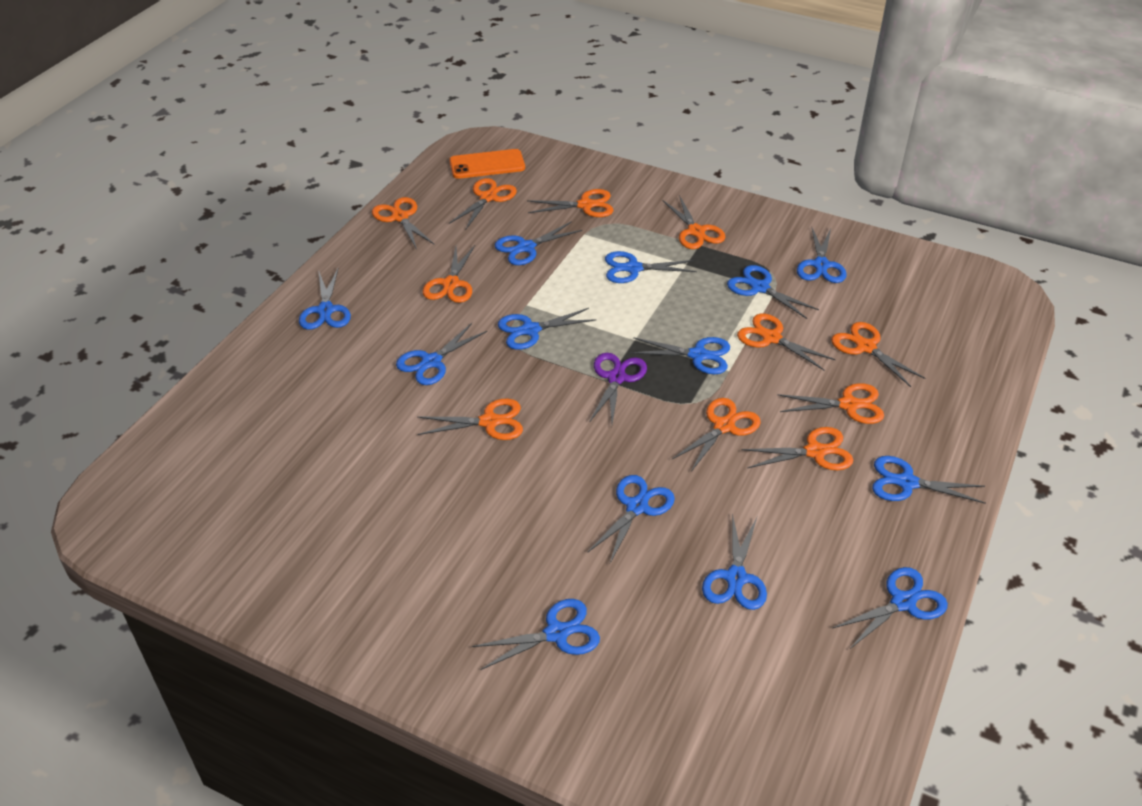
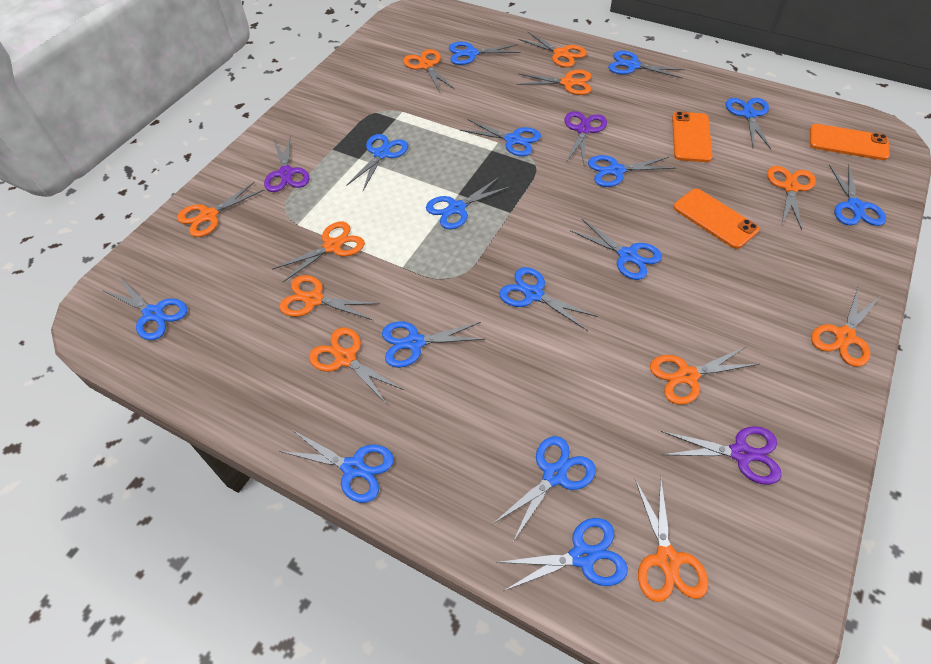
blue scissors: [299,269,351,330] [396,323,487,385] [472,599,600,670] [495,221,582,265] [498,308,596,350] [587,475,675,563] [605,251,697,283] [630,337,730,374] [702,513,767,610] [727,265,819,319] [797,228,846,283] [833,567,948,649] [872,456,986,504] = 13 -> [103,277,187,340] [279,430,394,503] [346,134,408,191] [382,321,485,368] [426,177,510,229] [449,42,520,65] [460,119,541,156] [493,436,596,542] [496,518,628,591] [499,267,598,331] [570,219,662,280] [588,155,675,187] [608,51,685,78] [726,98,771,149] [829,164,886,226] = 15
orange phone: [449,149,525,179] = 1 -> [672,111,713,162] [673,189,759,249] [810,124,890,160] = 3
purple scissors: [590,353,647,424] = 1 -> [264,137,310,192] [564,111,607,164] [661,426,782,485] = 3

